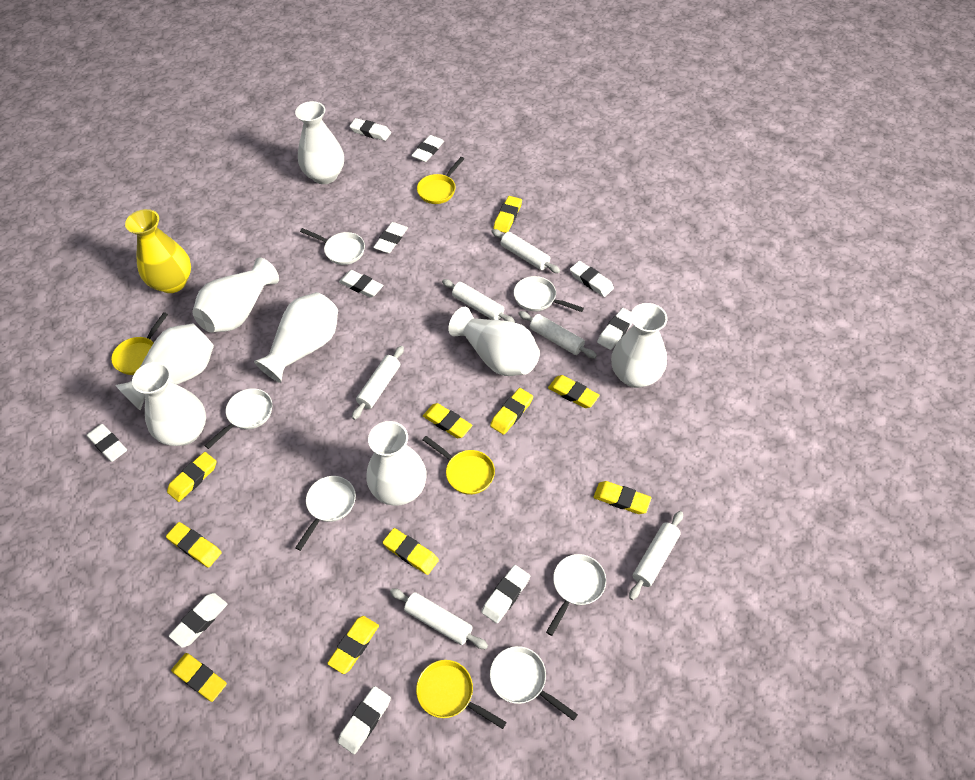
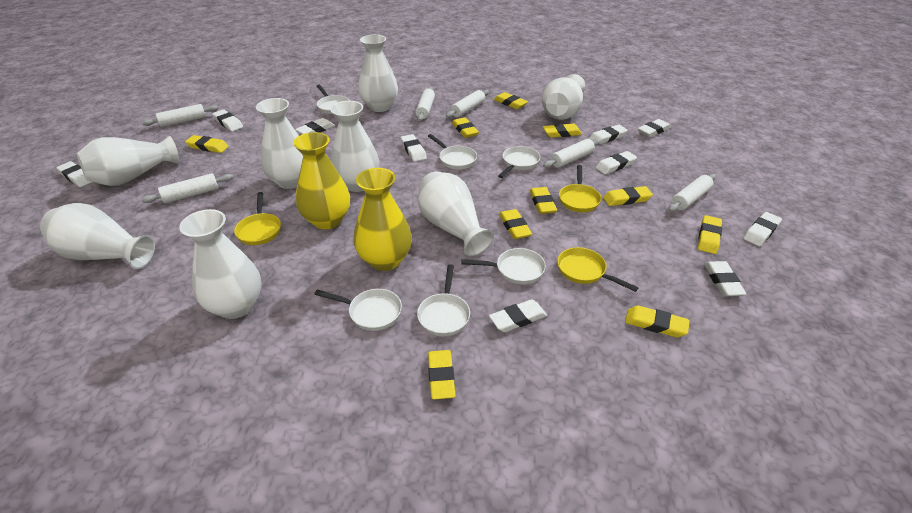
yellow pan: [111,312,168,375] [416,660,507,729] [417,157,464,204] [422,436,495,495] = 4 -> [234,192,281,245] [557,247,638,292] [559,165,601,212] = 3
yellow vase: [125,209,191,293] = 1 -> [293,132,350,229] [354,168,412,271] = 2

